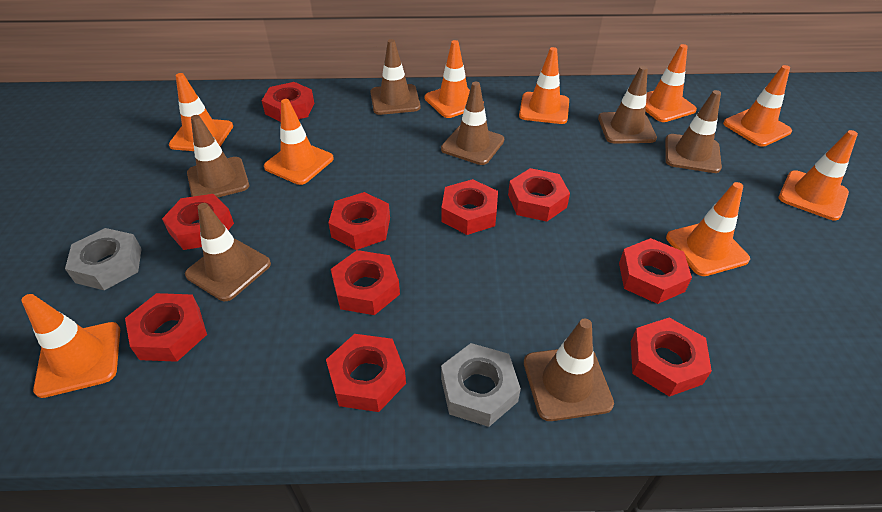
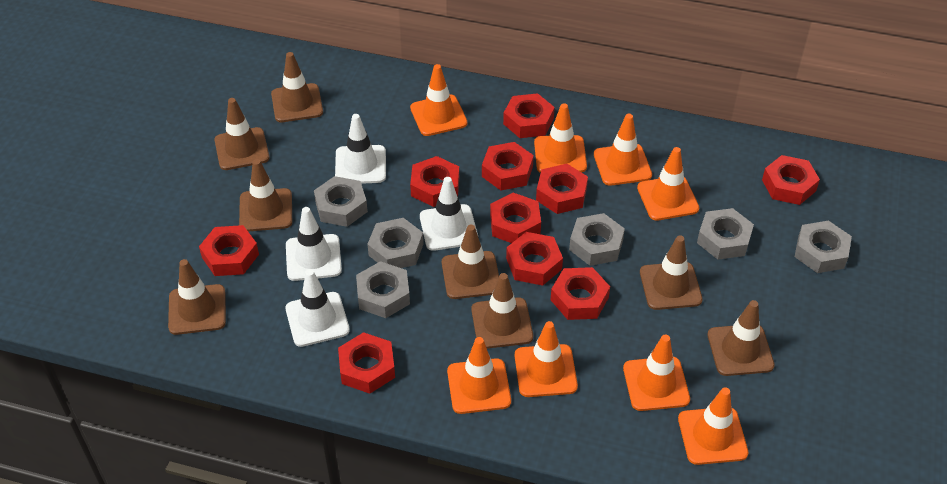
brown traffic cone: [185,203,271,301] [187,115,249,198] [370,39,421,115] [441,82,504,165] [524,319,614,421] [598,66,657,144] [665,90,722,173] = 7 -> [168,259,226,335] [215,98,270,170] [239,159,292,232] [271,52,323,122] [442,225,499,299] [471,273,533,349] [640,235,703,310] [707,300,775,376] = 8
grey nut: [65,228,142,290] [441,343,521,427] = 2 -> [314,176,368,227] [356,261,410,318] [367,218,424,268] [569,213,625,266] [697,208,754,260] [795,221,852,273] = 6
orange traffic cone: [21,294,120,398] [169,73,233,151] [264,99,334,185] [425,40,484,118] [519,47,569,124] [645,44,697,122] [666,182,750,276] [723,65,792,147] [779,130,858,220] = 9 -> [410,64,467,136] [447,337,511,414] [515,321,578,397] [534,103,587,173] [594,114,652,186] [623,335,690,411] [637,147,699,221] [678,387,748,465] = 8
white traffic cone: none = 0 -> [285,269,350,347] [286,207,342,281] [335,114,386,184] [420,177,478,251] = 4

